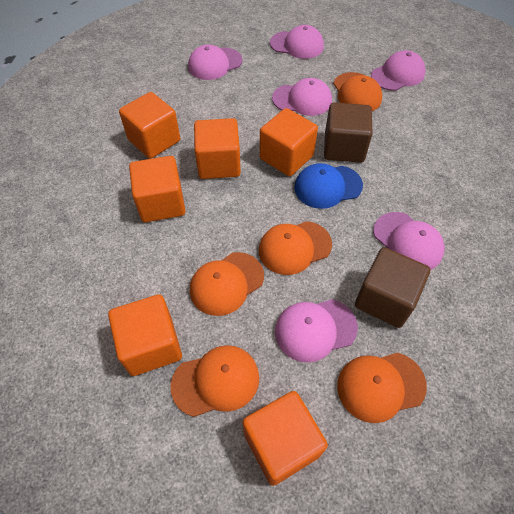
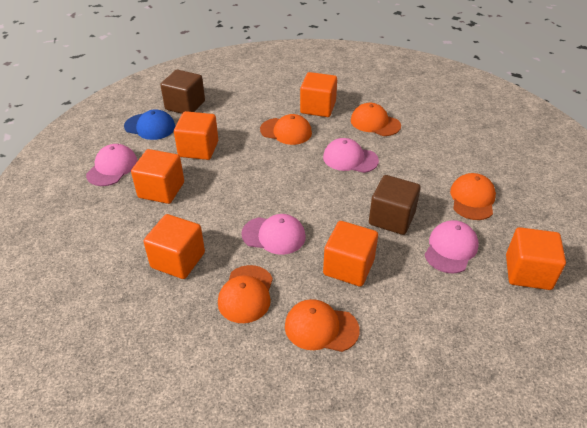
pink cap: [188,45,243,80] [270,25,324,59] [272,78,332,116] [275,299,358,363] [371,50,426,91] [373,212,445,270] = 6 -> [86,144,137,186] [241,214,306,255] [323,138,379,173] [425,220,479,274] = 4

